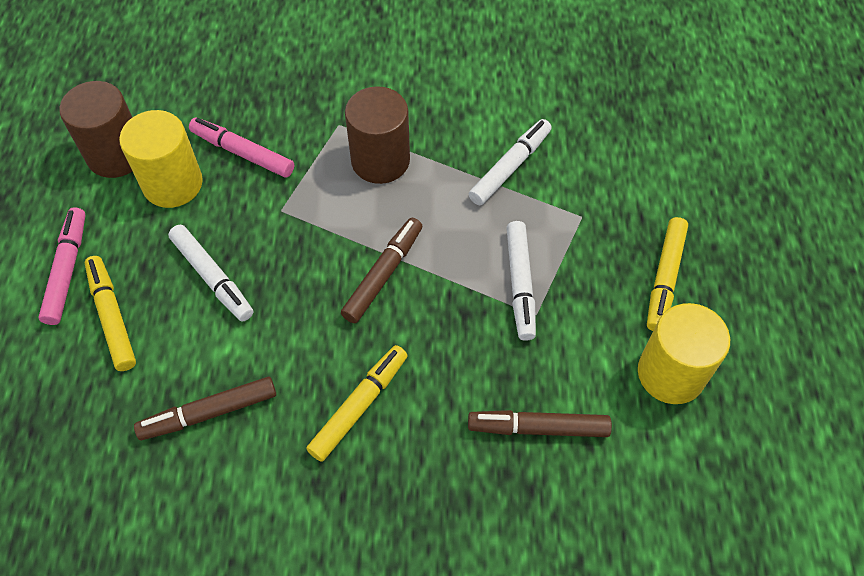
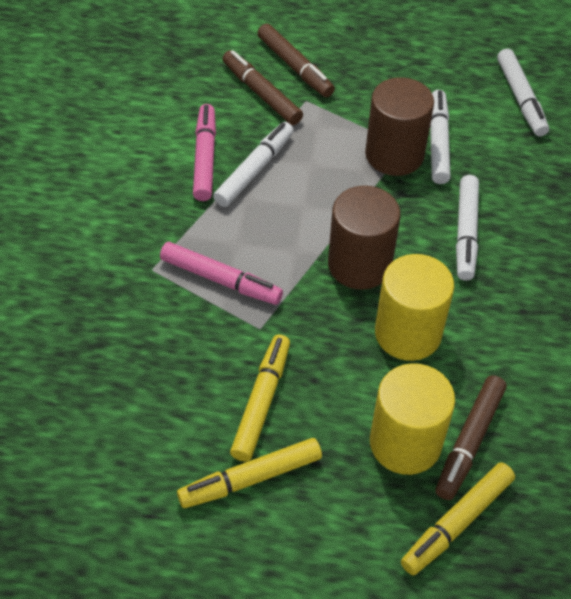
white marker: [168,225,253,321] [469,119,552,205] [506,221,536,341] = 3 -> [213,122,294,207] [430,90,451,184] [456,175,479,281] [497,49,549,137] = 4

